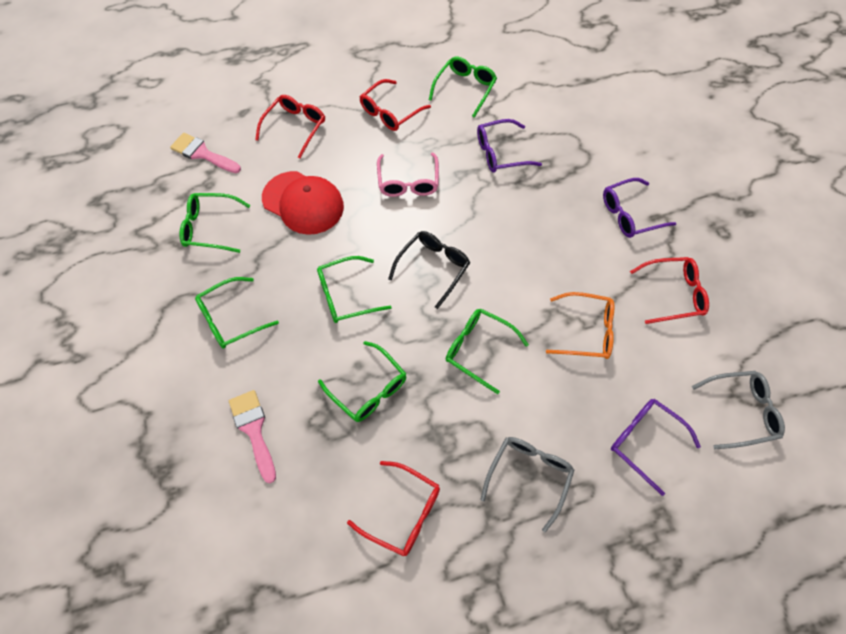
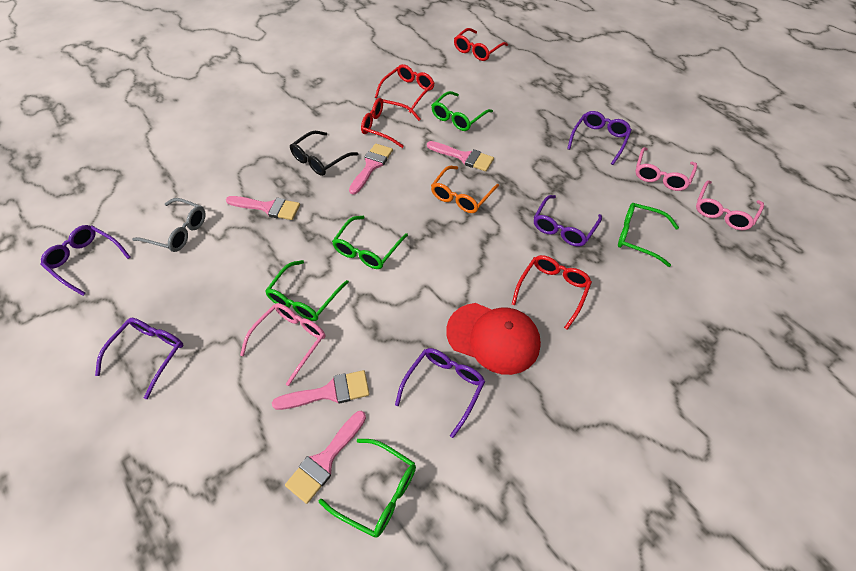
green glasses: [179,193,250,253] [195,277,279,349] [317,256,392,323] [318,341,406,422] [429,57,497,118] [446,308,529,394] = 6 -> [265,260,349,321] [319,439,416,537] [332,216,408,269] [431,91,493,131] [618,203,679,267] = 5
grey glasses: [480,437,574,532] [692,371,785,449] = 2 -> [132,198,206,252] = 1
pink brush: [170,133,241,173] [229,390,276,483] = 2 -> [226,196,300,220] [272,370,369,410] [285,411,366,504] [349,143,393,195] [427,141,494,172] = 5
pink glasses: [377,153,439,197] = 1 -> [240,303,325,386] [635,147,697,191] [696,180,764,230] = 3
purple glasses: [477,119,542,173] [603,178,677,238] [611,399,701,496] = 3 -> [40,225,131,296] [95,318,183,399] [395,348,485,438] [534,195,602,247] [567,111,632,165] = 5

